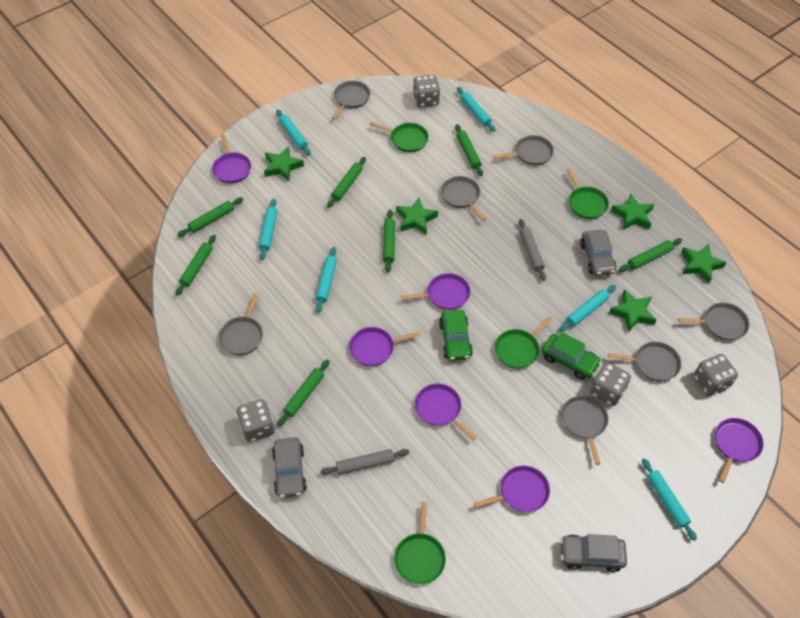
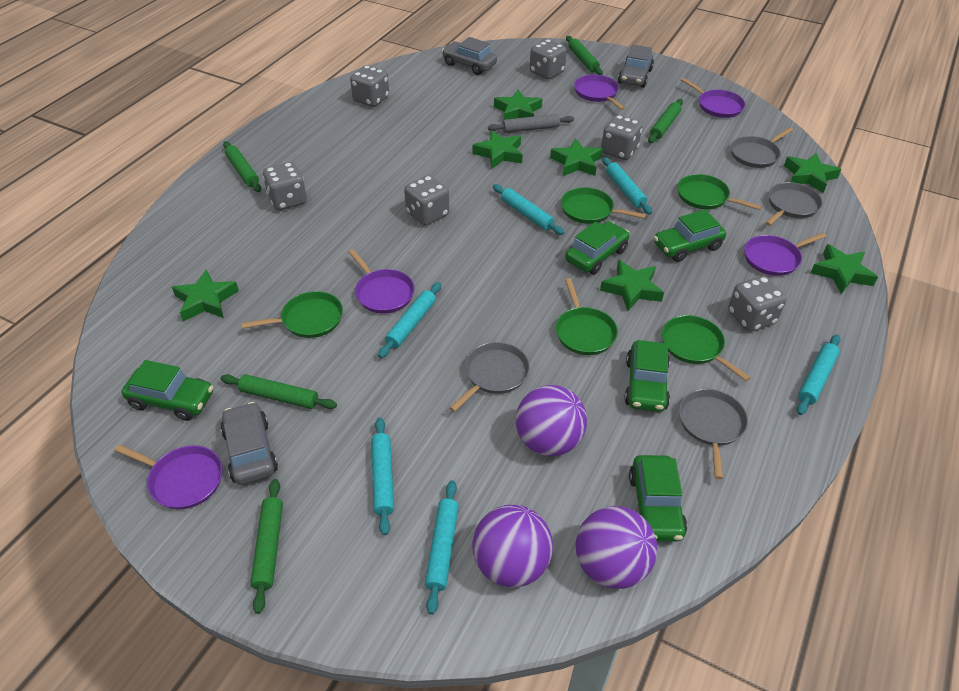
green car: [439,310,473,361] [542,332,602,380] = 2 -> [122,360,213,421] [565,221,630,274] [624,340,670,412] [629,455,687,541] [654,209,726,262] = 5
green pan: [370,121,428,152] [394,502,446,584] [495,316,553,369] [566,168,609,219] = 4 -> [241,291,343,338] [556,278,618,355] [561,187,646,224] [662,315,751,381] [677,174,761,210] = 5
green rolling pin: [176,235,216,296] [178,197,243,237] [277,360,330,427] [327,157,366,208] [383,210,395,273] [455,124,483,176] [619,238,682,272] = 7 -> [221,374,337,409] [223,141,261,192] [250,479,283,614] [566,36,603,75] [648,99,683,143] = 5
green star: [264,146,304,181] [396,198,438,235] [609,289,656,332] [611,193,654,230] [681,244,727,283] = 5 -> [172,269,239,321] [472,130,523,169] [494,90,542,120] [550,138,603,176] [600,260,664,311] [784,153,841,193] [811,244,878,294] = 7
grey dice: [237,399,275,442] [413,75,440,108] [590,362,631,406] [694,354,738,396] = 4 -> [263,162,307,210] [350,65,389,107] [404,175,449,226] [530,39,567,79] [601,115,642,160] [728,276,787,332] = 6
grey pan: [218,293,263,355] [332,81,370,120] [441,176,486,221] [494,135,554,165] [561,395,608,465] [608,342,681,382] [678,303,749,341] = 7 -> [449,342,530,412] [679,389,748,479] [731,127,793,168] [765,182,823,226] = 4
grey rolling pin: [321,449,409,475] [519,219,546,281] = 2 -> [488,114,574,133] = 1
purple ball: none = 0 -> [473,505,553,588] [516,385,587,456] [576,506,657,589] = 3
purple pan: [212,134,251,183] [349,327,420,366] [402,273,470,310] [415,384,476,441] [473,466,550,512] [715,418,764,483] = 6 -> [114,444,222,509] [349,249,415,314] [574,75,625,110] [681,78,745,118] [744,233,826,276] = 5

